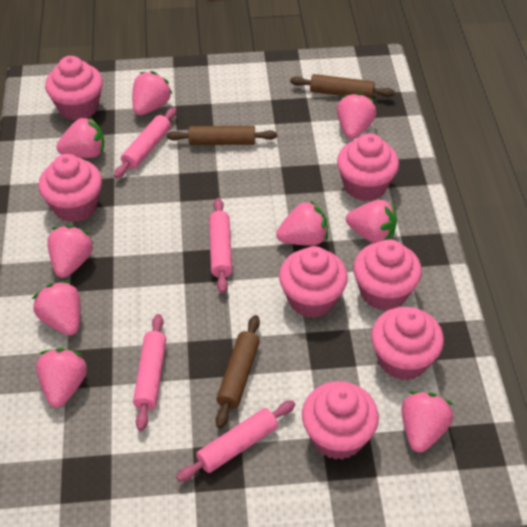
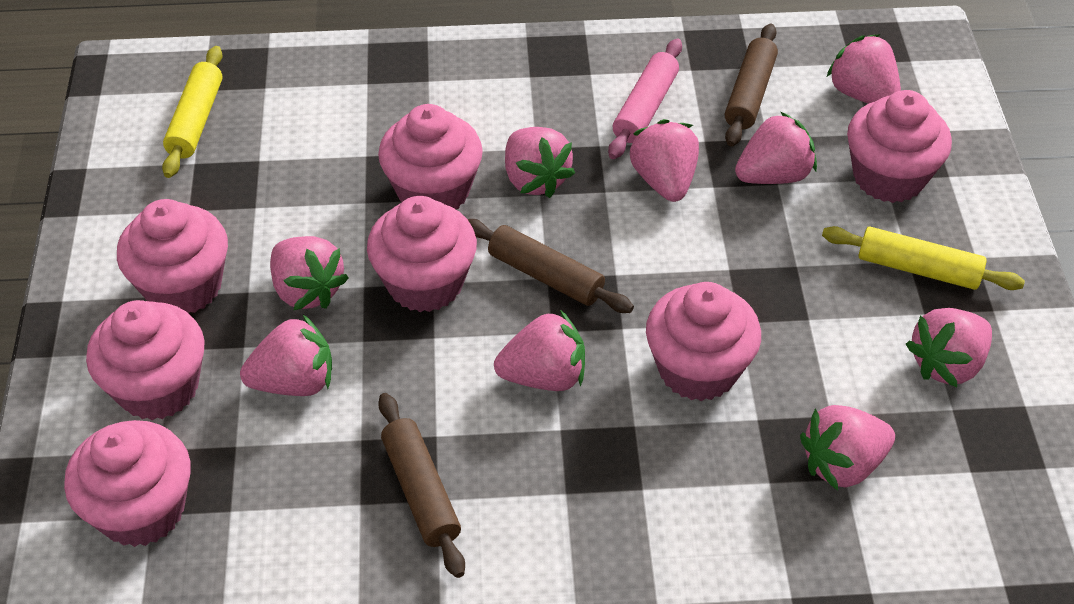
pink rolling pin: [114,107,177,179] [133,314,166,431] [176,400,295,482] [209,198,232,293] = 4 -> [608,39,682,159] = 1
yellow rolling pin: none = 0 -> [162,46,223,178] [822,226,1025,290] = 2

